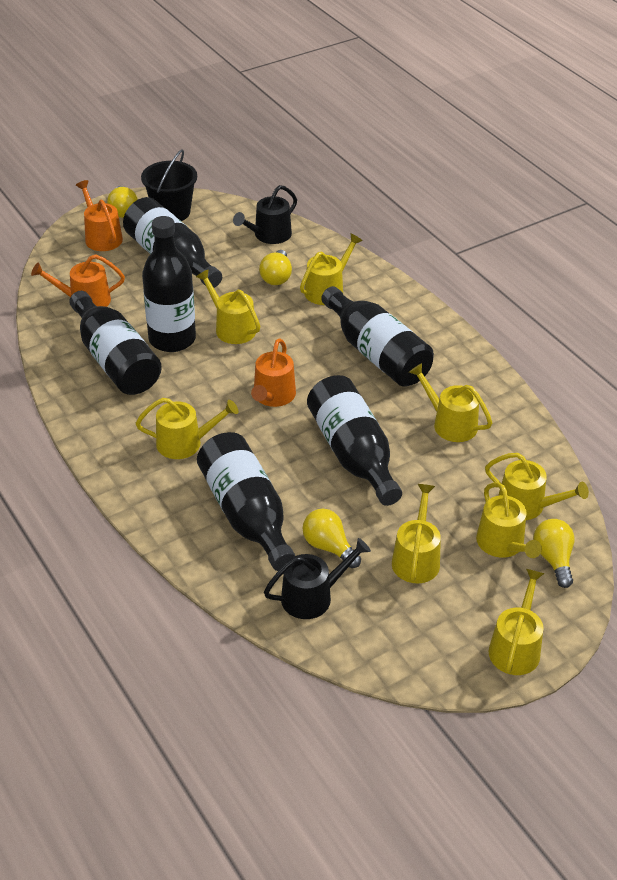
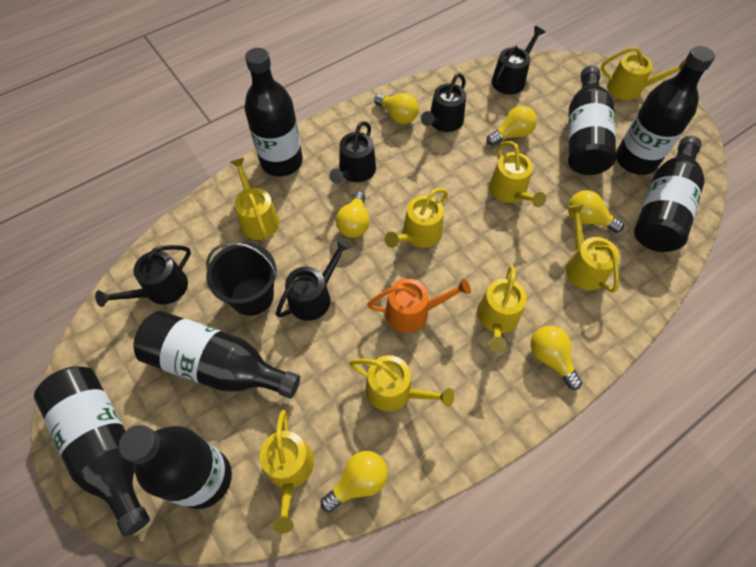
black bottle: [69,291,162,395] [123,197,222,288] [142,216,196,352] [197,432,295,571] [307,375,402,506] [321,286,434,387] = 6 -> [34,366,150,537] [119,425,232,509] [133,311,300,399] [244,48,303,176] [568,66,616,175] [616,46,715,175] [634,136,705,252] = 7
black watering can: [233,185,297,244] [264,538,371,619] = 2 -> [95,245,191,307] [276,239,351,321] [329,121,376,184] [421,73,466,132] [492,26,545,94] = 5
orange watering can: [31,255,125,307] [76,180,123,251] [251,338,296,407] = 3 -> [367,278,471,333] = 1
yellow light bulb: [107,186,138,218] [259,250,292,285] [302,509,361,568] [533,519,575,588] = 4 -> [321,451,388,513] [336,191,370,238] [374,93,419,124] [487,106,537,146] [531,326,582,390] [568,190,624,233] = 6

